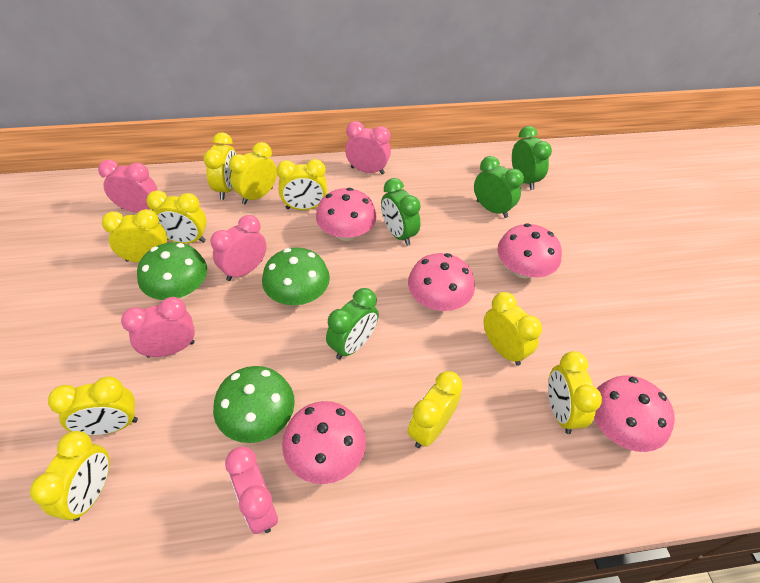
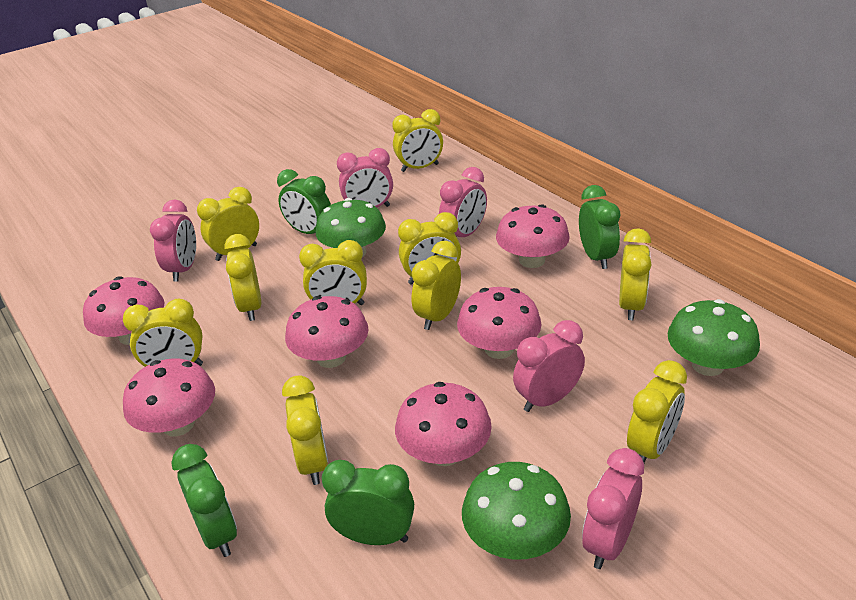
pink mushroom: [282,401,366,484] [316,188,377,241] [408,253,475,311] [497,223,562,278] [594,375,675,452] = 5 -> [83,276,164,345] [123,358,215,437] [285,296,369,368] [395,382,492,466] [457,287,542,359] [496,204,570,268] = 6

